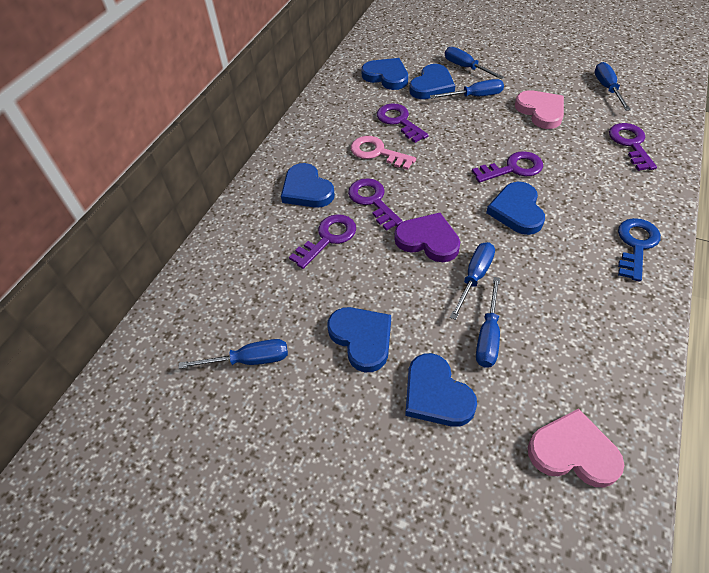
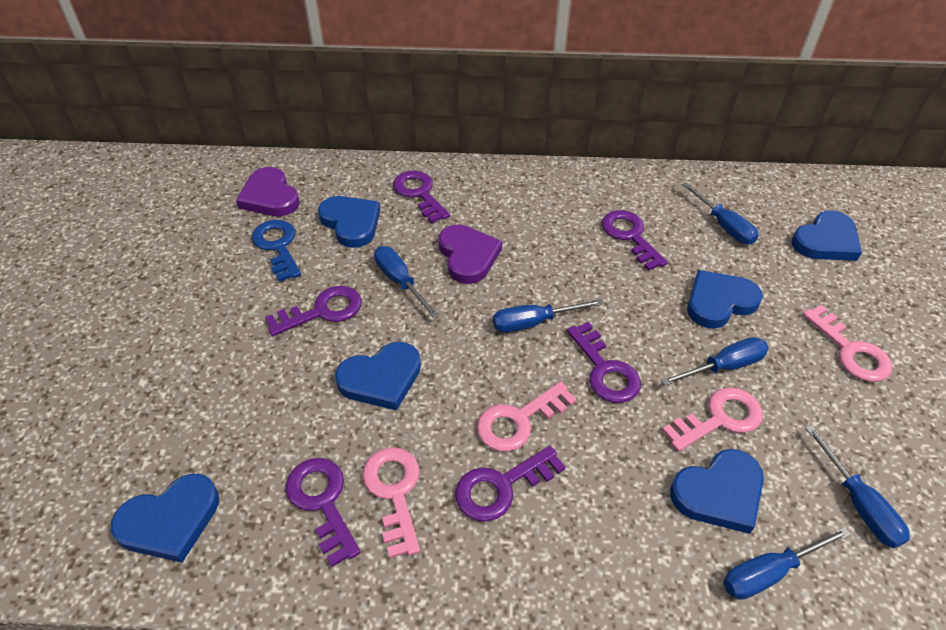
pink heart: [515,90,564,129] [528,409,624,487] = 2 -> none = 0
pink key: [351,136,416,170] = 1 -> [362,447,420,558] [477,381,577,452] [662,387,763,451] [802,305,893,382] = 4
purple heart: [394,213,460,262] = 1 -> [236,167,300,216] [439,224,502,284] = 2
purple key: [289,214,356,269] [348,178,403,231] [377,103,429,143] [472,151,543,183] [609,123,657,171] = 5 -> [265,286,362,336] [286,458,361,567] [393,171,450,223] [455,446,565,521] [567,322,641,403] [602,210,668,271] = 6

